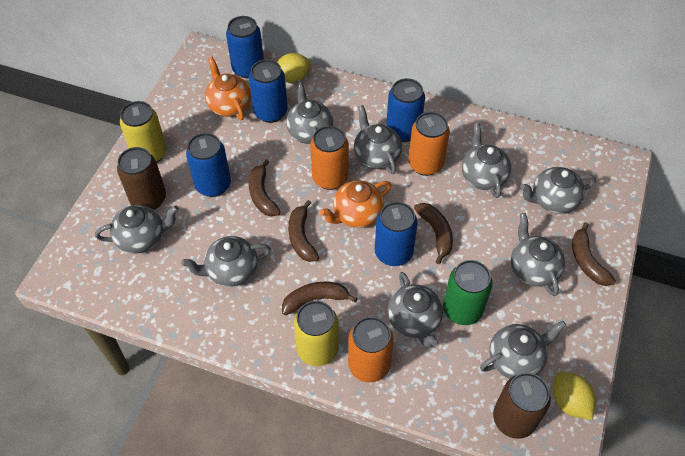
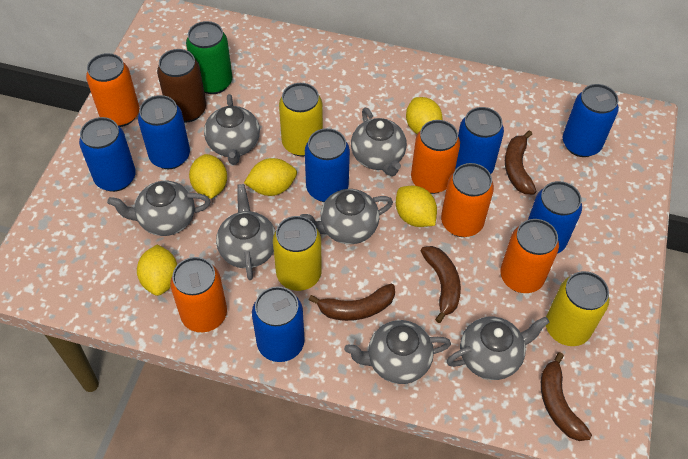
blue can: [186,133,231,197] [226,16,264,78] [249,59,288,123] [375,201,418,266] [386,78,425,142] = 5 -> [79,117,136,192] [138,95,190,169] [252,286,305,362] [305,128,350,202] [455,107,504,174] [528,181,582,254] [563,84,619,157] = 7
brown banana: [249,159,281,217] [282,282,358,315] [288,200,319,262] [414,203,453,264] [572,222,616,286] = 5 -> [309,284,395,321] [421,246,461,323] [505,130,536,194] [541,352,592,441] = 4
brown can: [117,147,166,210] [493,373,551,439] = 2 -> [157,49,206,122] = 1
grey teapot: [95,205,179,254] [181,236,271,287] [286,80,333,144] [354,105,402,174] [388,272,443,347] [462,123,511,198] [480,320,566,378] [511,213,565,296] [520,167,596,214] = 9 -> [107,181,211,236] [204,94,260,165] [216,184,275,280] [300,189,393,244] [344,320,451,384] [351,108,407,176] [447,316,549,380] = 7
orange can: [310,126,349,190] [348,317,394,383] [408,112,450,176] = 3 -> [86,53,139,127] [170,257,227,332] [411,120,460,194] [441,163,494,237] [500,219,559,293] = 5
orange teapot: [205,57,251,120] [320,180,391,228] = 2 -> none = 0
yellow can: [120,101,167,162] [294,301,339,366] = 2 -> [273,216,322,291] [279,83,323,156] [546,271,609,346] = 3
yellow lemon: [277,53,312,83] [553,372,596,420] = 2 -> [137,244,177,296] [189,154,227,199] [244,158,297,196] [396,186,437,227] [406,97,443,134] = 5

